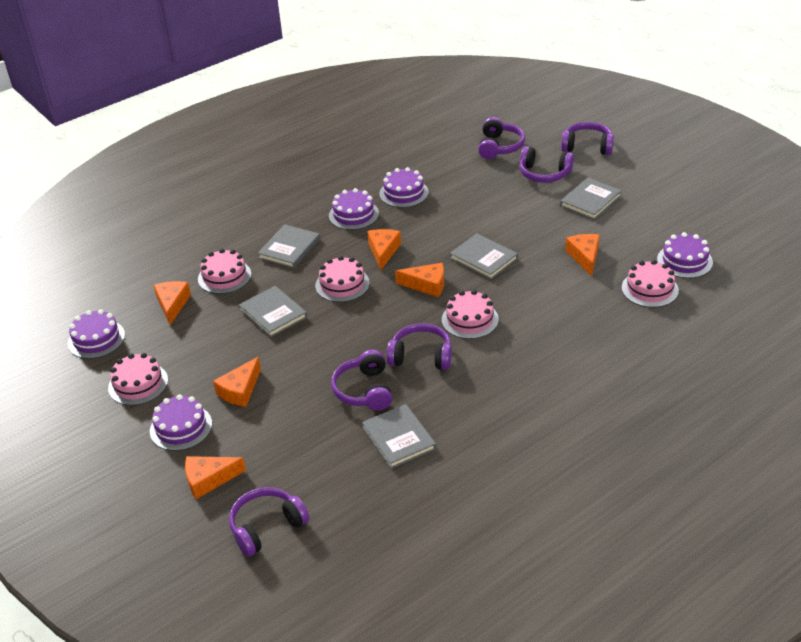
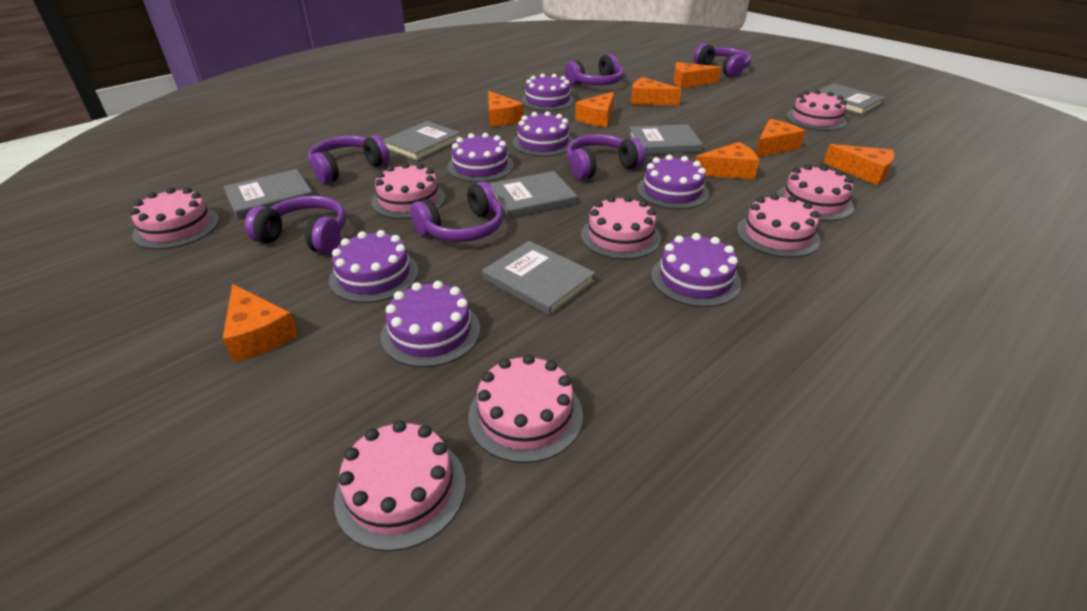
grey book: [239,286,307,337] [258,224,320,268] [362,404,436,469] [450,234,518,279] [560,178,622,220] = 5 -> [223,169,313,219] [383,121,461,161] [482,241,595,316] [489,171,577,219] [629,124,703,155] [813,83,885,115] = 6
orange cheese: [154,281,191,325] [185,456,246,499] [213,357,261,407] [367,229,401,270] [395,263,444,297] [565,234,600,276] = 6 -> [223,284,298,362] [488,91,523,127] [575,92,615,127] [631,77,681,105] [673,62,721,88] [695,142,759,179] [756,119,805,157] [824,144,894,186] = 8
pink cake: [108,353,168,406] [198,249,251,294] [315,256,370,302] [442,290,499,339] [622,260,679,308] = 5 -> [130,187,219,249] [334,420,466,551] [371,162,445,219] [468,354,583,463] [581,196,661,260] [737,194,820,258] [777,164,854,221] [786,90,847,131] = 8
purple cake: [68,309,125,359] [150,394,212,451] [329,188,379,230] [379,167,429,208] [657,232,713,278] = 5 -> [329,230,419,303] [381,281,480,367] [447,133,514,182] [513,111,574,156] [521,73,575,111] [637,155,709,209] [651,233,741,307] = 7

